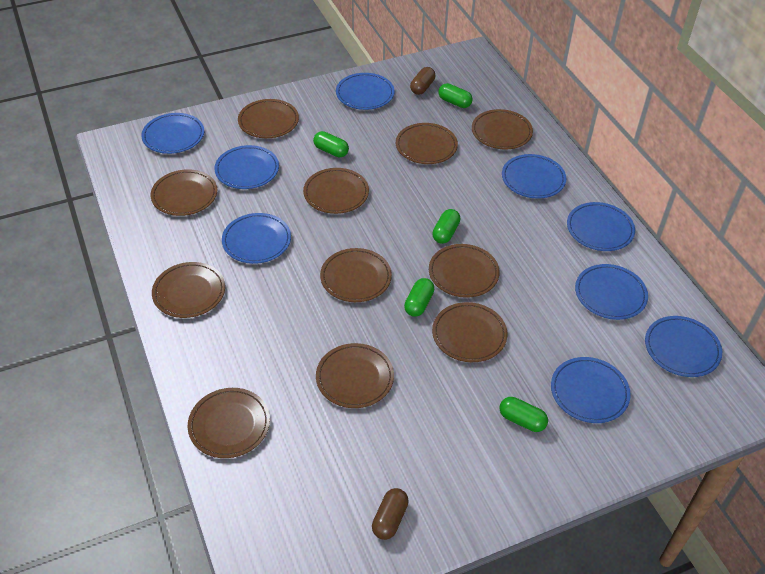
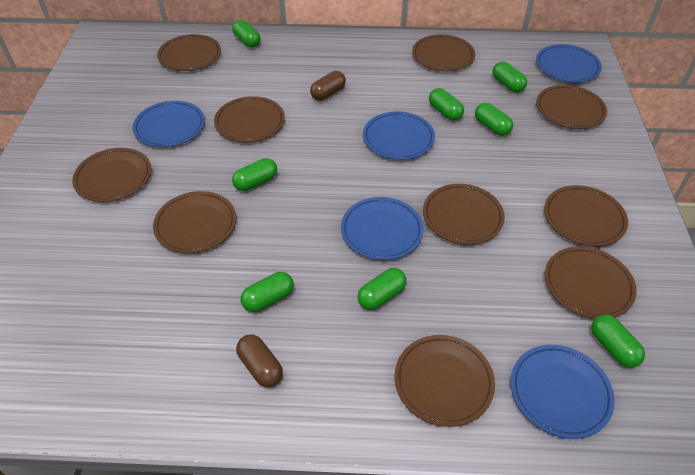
blue plate: [141,113,204,154] [214,145,279,189] [222,213,291,264] [336,73,395,110] [502,154,566,199] [551,357,631,423] [567,202,635,251] [575,264,648,320] [645,316,722,377] = 9 -> [133,101,205,147] [341,197,424,260] [363,111,435,160] [511,345,615,439] [536,44,602,83] = 5
brown plate: [150,169,217,216] [152,262,225,318] [188,388,270,458] [238,99,299,138] [303,168,369,214] [316,343,394,408] [320,248,392,302] [396,123,458,164] [429,244,500,298] [432,302,507,362] [472,109,533,150] = 11 -> [72,148,152,202] [153,191,236,253] [157,34,221,71] [214,96,285,142] [394,335,495,427] [412,34,475,71] [423,184,505,245] [536,85,607,129] [544,185,628,246] [545,246,637,319] = 10
green capsule: [313,131,349,158] [404,278,434,317] [432,209,461,244] [438,83,473,108] [500,397,548,432] = 5 -> [232,20,260,48] [232,158,277,191] [241,272,294,312] [358,268,407,310] [429,88,464,121] [475,103,513,136] [492,62,527,93] [591,314,645,368] = 8

